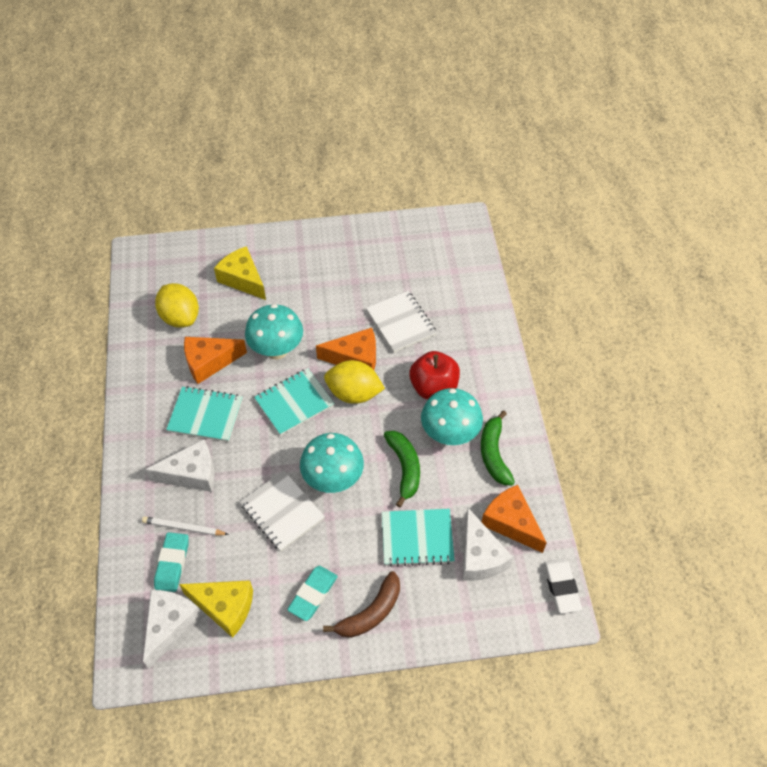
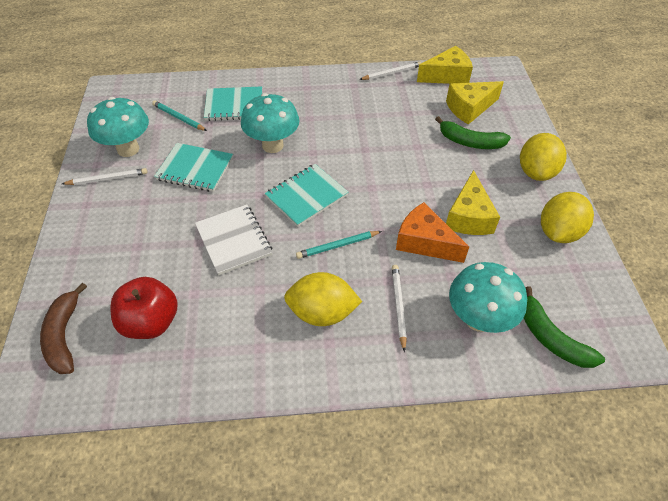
orange cheese: [184,337,247,384] [316,328,376,370] [482,485,547,553] = 3 -> [396,202,469,263] = 1
turquoise eraser: [154,532,189,592] [287,566,338,621] = 2 -> none = 0
turquoise pencil: none = 0 -> [152,100,207,131] [296,231,382,259] = 2
white cheese: [143,590,202,669] [145,439,215,492] [463,508,513,581] = 3 -> none = 0
white eraser: [544,559,582,614] = 1 -> none = 0
white notebook: [240,470,325,551] [366,291,437,353] = 2 -> [195,204,272,275] = 1
white pencil: [142,516,229,536] = 1 -> [62,168,147,185] [359,61,421,80] [392,265,407,352] = 3
yellow cheese: [179,580,253,638] [214,246,266,300] = 2 -> [417,46,473,84] [446,81,504,125] [446,170,500,235] = 3
yellow lemon: [155,283,199,328] [324,360,385,404] = 2 -> [284,272,362,326] [520,133,567,181] [541,192,594,243] = 3

